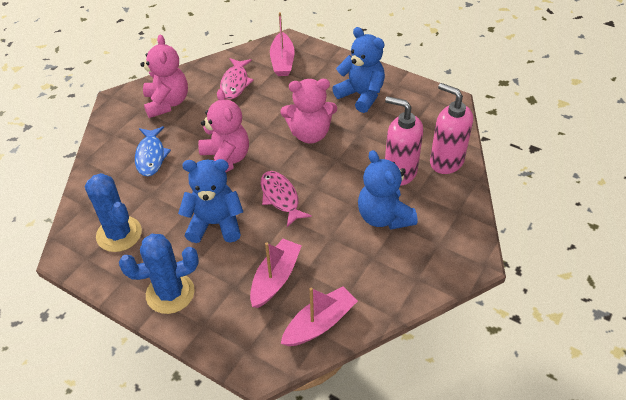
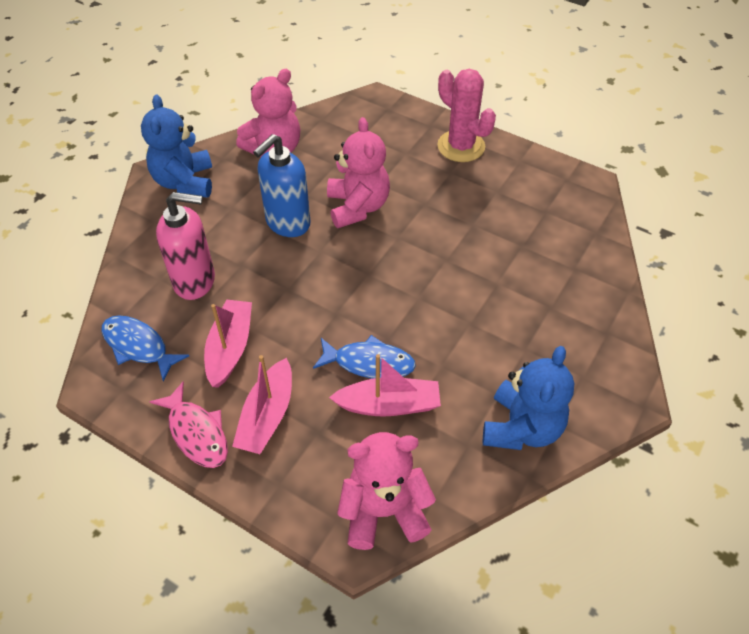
blue cactus: [85,173,142,252] [119,234,199,314] = 2 -> none = 0
blue fish: [135,126,171,176] = 1 -> [101,315,189,381] [313,335,416,379] = 2
blue soap dispenser: none = 0 -> [253,134,311,237] = 1
blue teddy bear: [178,159,243,243] [332,27,385,113] [358,150,417,230] = 3 -> [141,95,212,198] [483,346,574,450] = 2
pink cactus: none = 0 -> [437,69,496,162] = 1
pink fish: [220,58,254,99] [261,171,312,227] = 2 -> [149,382,228,468] = 1
pink soap dispenser: [385,96,423,186] [430,83,473,174] = 2 -> [156,192,215,300] = 1

